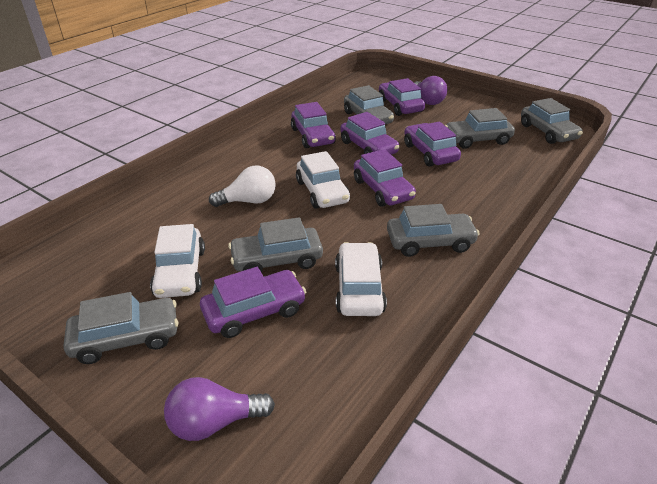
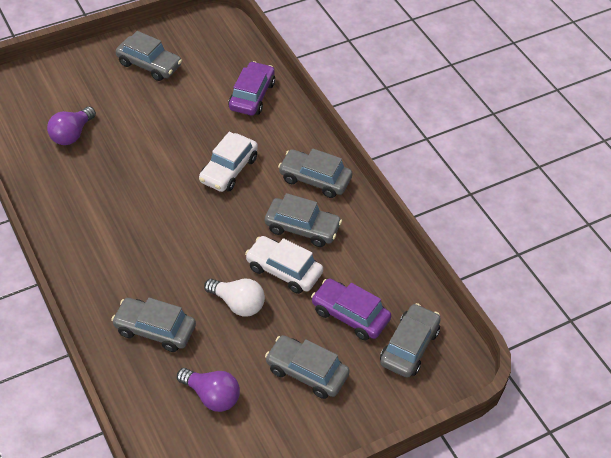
purple car: [200,267,306,338] [291,102,336,148] [340,112,400,155] [354,149,416,207] [379,78,425,116] [404,122,461,167] = 6 -> [228,61,275,116] [311,278,391,341] = 2
white car: [150,224,205,298] [296,151,350,209] [335,242,387,316] = 3 -> [199,132,258,192] [245,236,323,294] = 2

